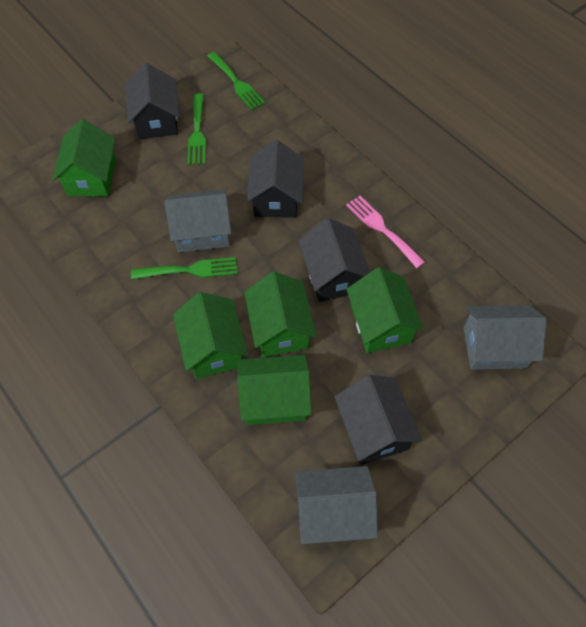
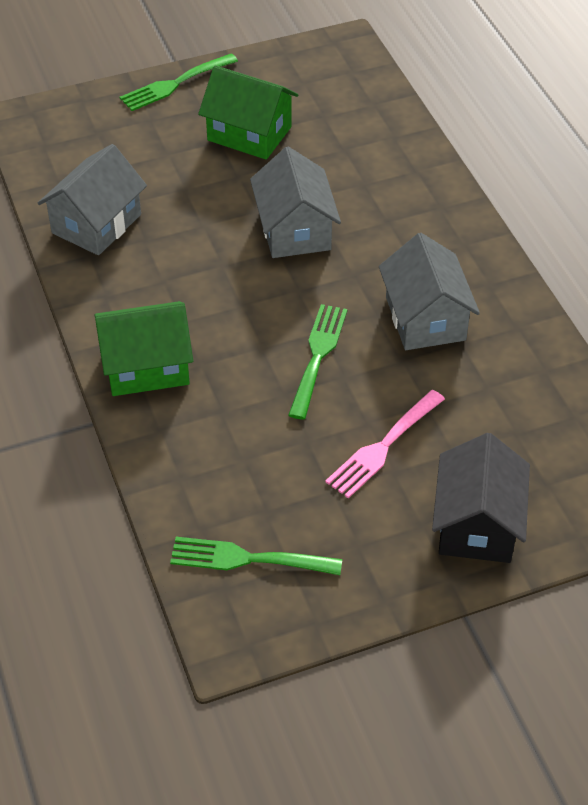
black house: [126,63,180,139] [247,140,304,218] [298,218,370,302] [334,375,422,465] = 4 -> [432,433,530,563] = 1
green house: [52,119,116,197] [173,292,248,379] [237,355,312,425] [244,272,317,357] [346,267,424,353] = 5 -> [95,301,193,396] [198,65,298,160] = 2

